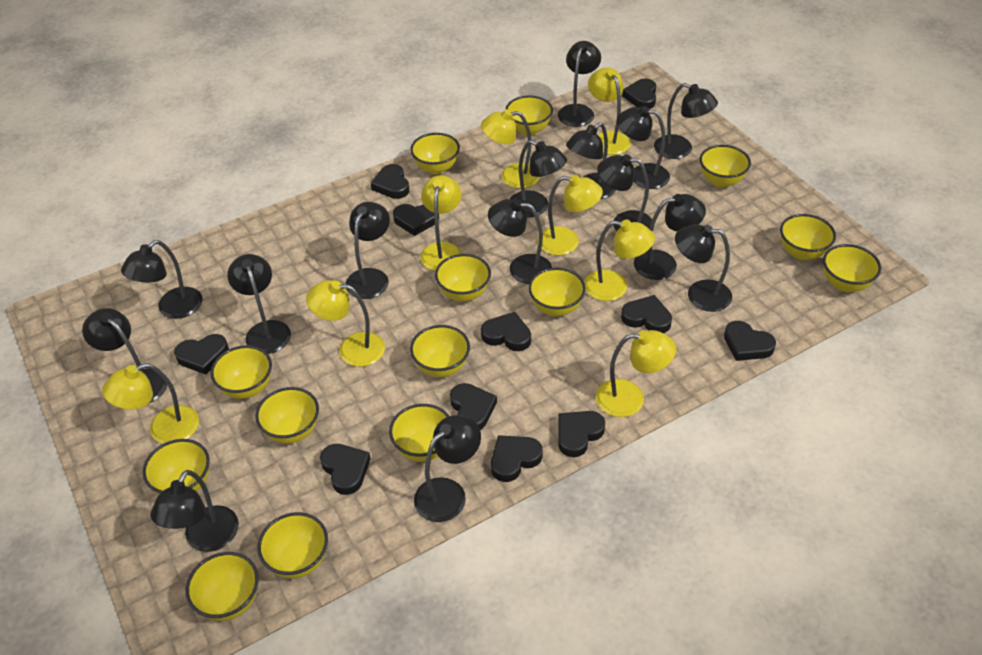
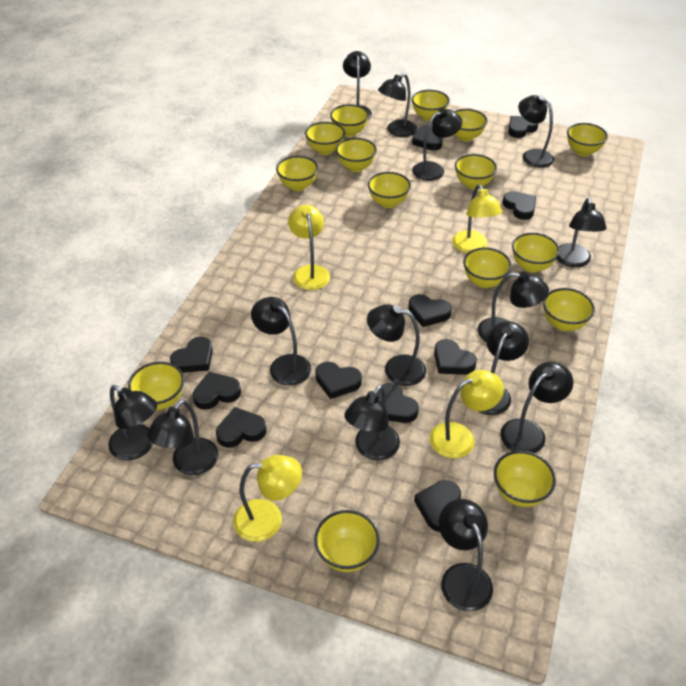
black lamp: [82,308,167,403] [121,240,203,319] [151,470,239,552] [227,254,291,354] [346,202,390,299] [414,415,481,522] [488,199,552,284] [510,140,567,218] [558,41,601,127] [566,122,616,199] [597,154,654,231] [617,106,670,189] [634,194,706,280] [654,83,718,159] [675,224,732,312] = 15 -> [108,385,157,460] [147,400,219,475] [251,297,311,386] [343,51,372,119] [344,385,400,460] [367,304,426,386] [378,73,417,137] [412,108,462,181] [439,499,493,612] [478,272,549,342] [478,321,529,415] [500,362,574,453] [518,95,554,168] [557,198,607,268] = 14
yellow bowl: [143,439,210,494] [186,552,259,621] [210,345,272,399] [255,387,319,444] [258,512,328,579] [389,404,449,462] [410,133,460,175] [410,325,470,377] [435,254,491,302] [506,95,553,135] [528,268,586,316] [700,145,751,188] [780,214,836,260] [823,244,881,292] = 14 -> [128,362,184,410] [276,156,318,191] [305,122,345,155] [314,510,380,572] [330,104,369,137] [336,138,377,172] [368,172,411,208] [412,90,450,121] [454,109,487,141] [455,154,497,189] [463,248,512,288] [494,451,556,507] [512,233,560,272] [543,288,595,331] [567,123,608,156] = 15
yellow lamp: [102,363,199,444] [306,280,385,367] [420,175,462,271] [481,109,540,189] [537,175,603,255] [584,220,655,301] [588,68,631,155] [596,330,676,417] = 8 -> [233,455,302,542] [288,205,330,290] [430,370,504,458] [452,185,502,253] = 4

